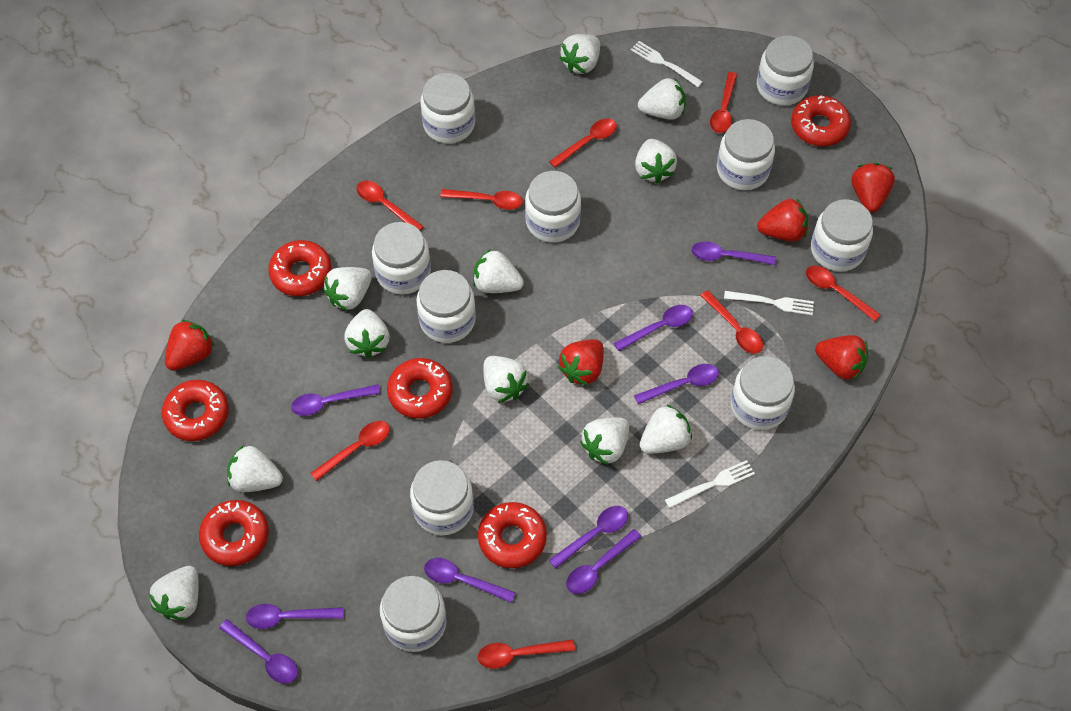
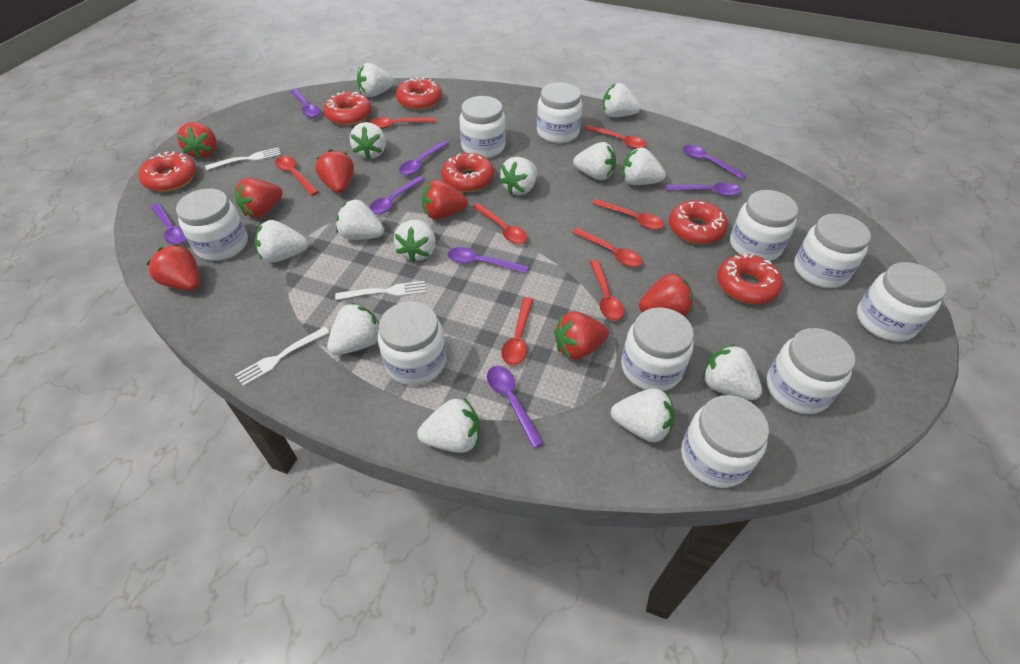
purple spoon: [219,619,298,684] [246,604,343,629] [291,384,381,416] [424,558,516,603] [549,506,628,569] [566,529,642,594] [614,305,693,351] [634,364,719,404] [691,241,776,265] = 9 -> [151,204,186,245] [291,89,320,118] [369,176,425,215] [399,141,448,175] [448,247,529,273] [487,366,544,448] [665,183,741,196] [683,145,747,180] = 8
red strawberry: [165,320,215,371] [558,339,604,386] [757,198,808,242] [815,335,868,381] [852,163,895,212] = 5 -> [147,244,200,291] [177,122,217,159] [234,178,283,218] [315,150,354,193] [422,179,468,220] [554,312,609,360] [639,273,693,317] = 7
white strawberry: [149,566,199,620] [227,446,283,492] [323,267,372,311] [344,309,390,358] [473,249,524,293] [483,356,529,403] [559,34,600,74] [580,417,629,465] [635,139,677,184] [638,78,686,120] [640,405,692,454] = 11 -> [255,220,308,263] [327,302,379,355] [336,199,384,240] [350,122,386,160] [357,63,394,97] [394,220,436,263] [417,398,480,453] [499,157,537,195] [573,142,616,180] [603,83,641,117] [611,388,675,442] [622,148,666,185] [702,344,762,400] = 13

